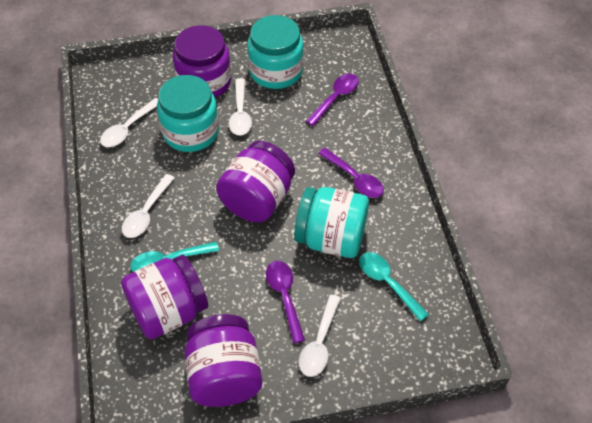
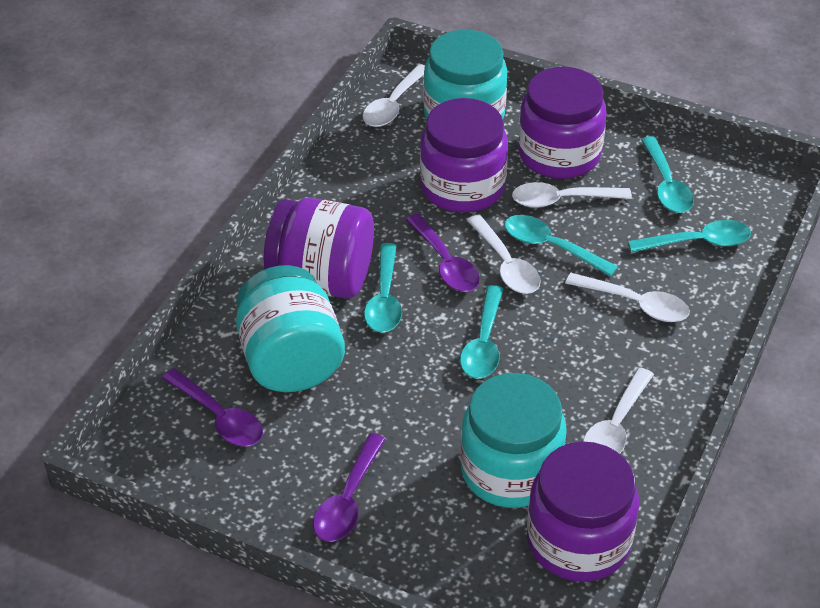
turquoise spoon: [130,242,219,272] [359,252,429,322] = 2 -> [364,243,402,333] [460,285,503,379] [504,215,618,277] [628,220,751,253] [641,136,694,213] = 5
white spoon: [100,98,158,147] [122,174,175,238] [229,78,252,136] [299,295,341,377] = 4 -> [363,64,425,127] [467,215,541,294] [512,182,632,208] [565,273,690,322] [583,367,654,454] = 5

